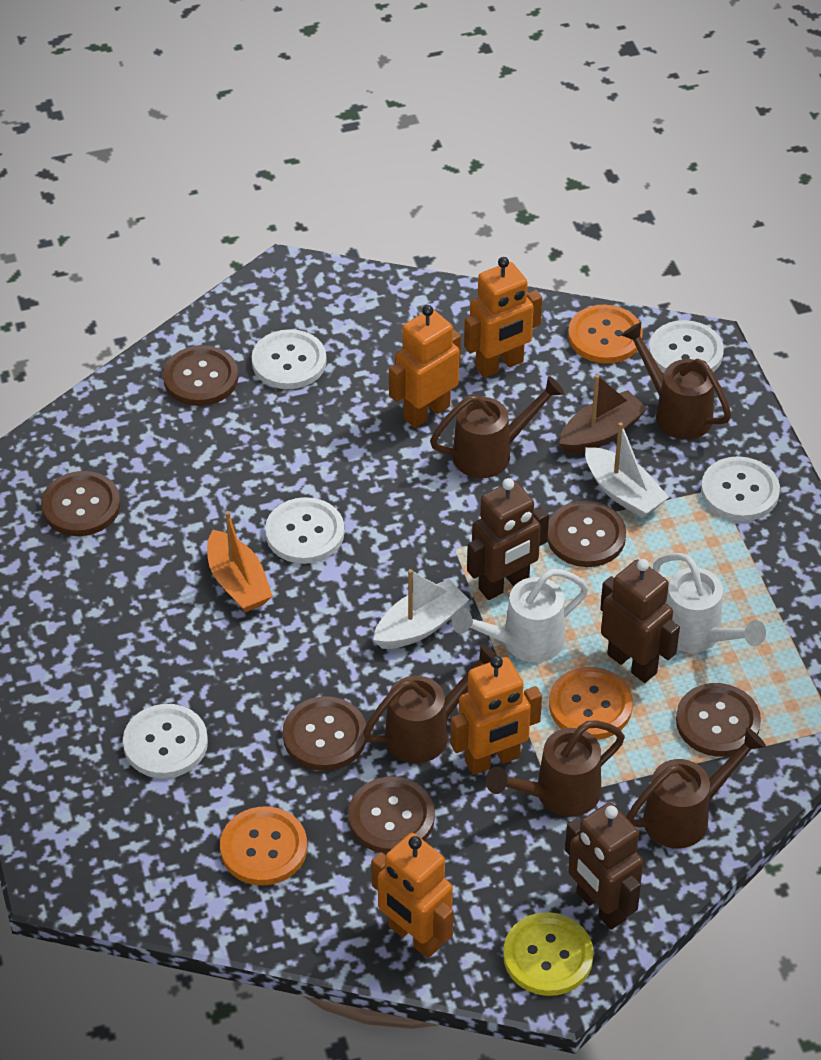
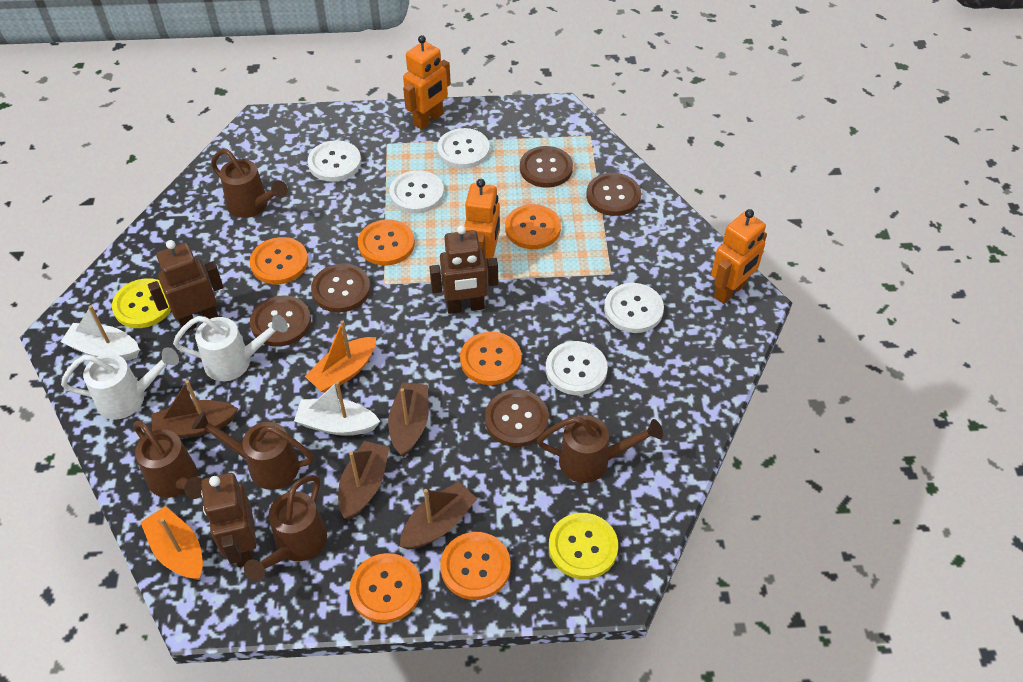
brown boat: [559,375,648,454] = 1 -> [152,380,238,438] [338,441,390,520] [388,382,429,457] [400,481,477,549] = 4
brown button: [41,471,120,536] [163,345,238,406] [283,696,366,771] [348,776,435,854] [547,501,626,567] [676,683,761,757] = 6 -> [250,295,311,347] [311,263,370,313] [485,389,549,447] [520,146,573,188] [586,173,641,216] = 5
orange boat: [207,511,273,612] = 1 -> [140,506,203,580] [305,320,376,393] = 2
orange button: [220,807,307,885] [549,667,633,740] [568,305,643,364] = 3 -> [250,237,308,284] [350,553,422,623] [358,219,415,266] [440,532,511,600] [460,331,522,385] [505,204,561,249] = 6
orange robot: [371,833,453,958] [389,305,461,428] [450,656,542,775] [464,257,542,378] = 4 -> [403,35,451,130] [464,179,500,266] [711,209,767,304] = 3
yellow button: [503,912,594,996] = 1 -> [112,278,171,328] [549,513,618,579] = 2

